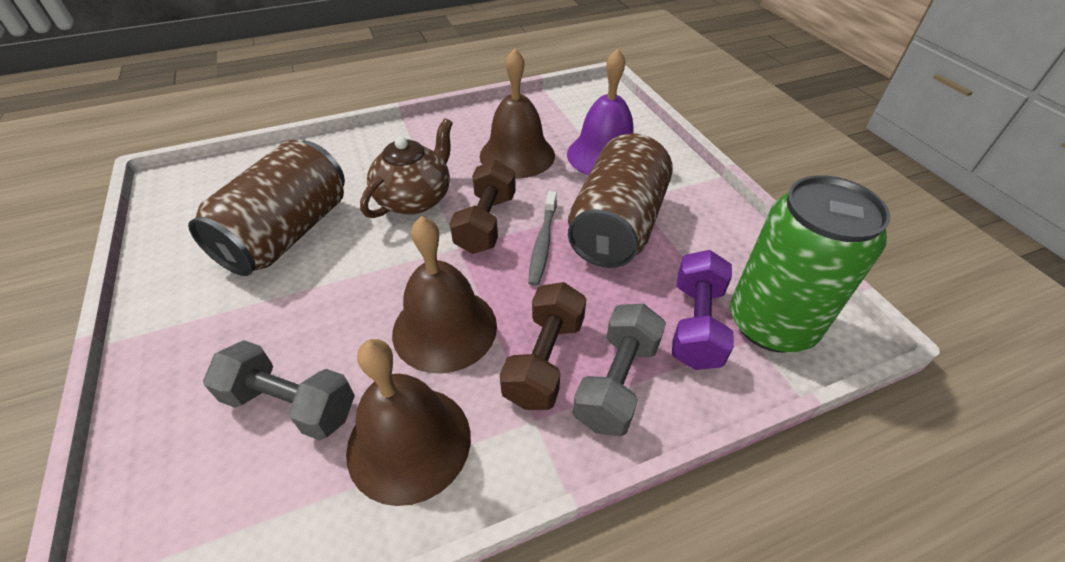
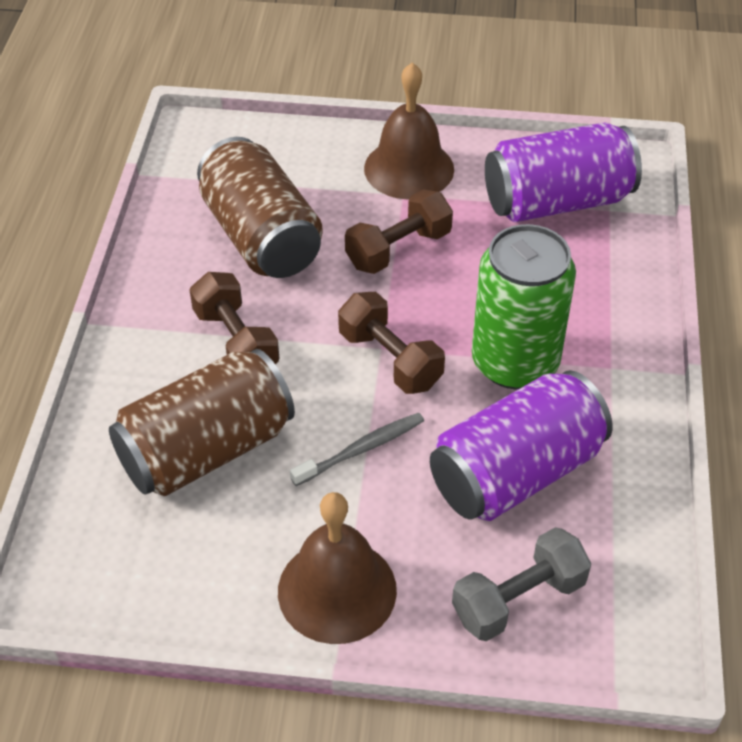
brown bell: [346,339,471,506] [392,216,497,374] [480,48,555,178] = 3 -> [278,492,397,644] [364,62,454,199] = 2
brown dumbbell: [450,160,516,254] [500,282,586,410] = 2 -> [190,272,279,364] [338,292,445,394] [345,189,453,274] = 3
brown teapot: [360,118,453,218] = 1 -> none = 0
grey dumbbell: [203,340,355,440] [573,304,666,437] = 2 -> [452,527,591,641] = 1
purple bell: [567,48,634,175] = 1 -> none = 0
purple can: none = 0 -> [430,370,613,521] [485,123,642,222] = 2
purple dumbbell: [672,250,734,370] = 1 -> none = 0

